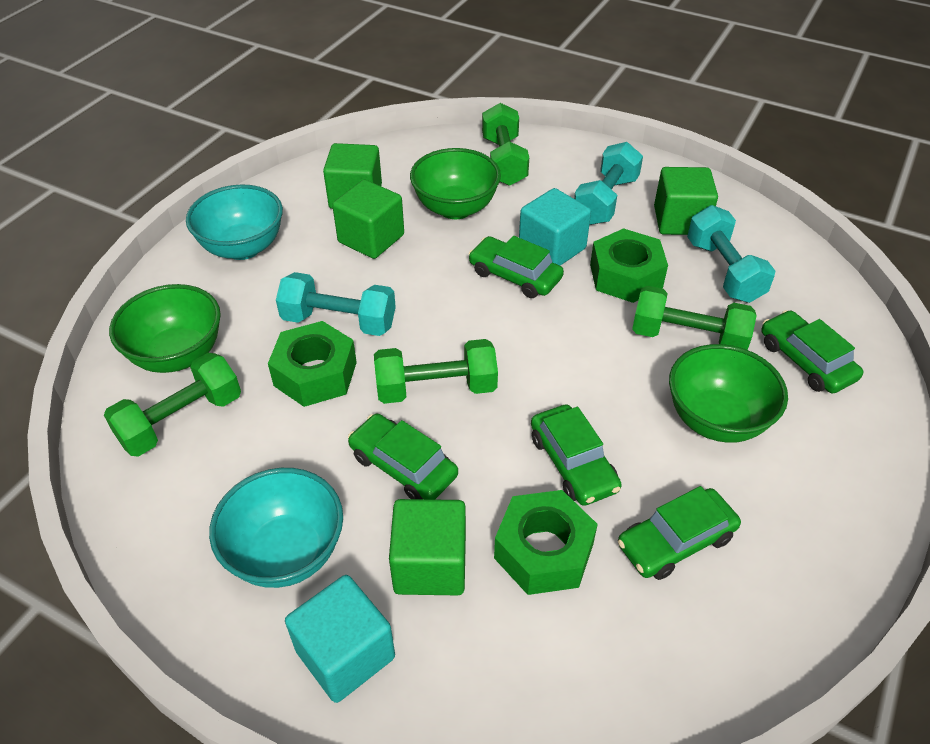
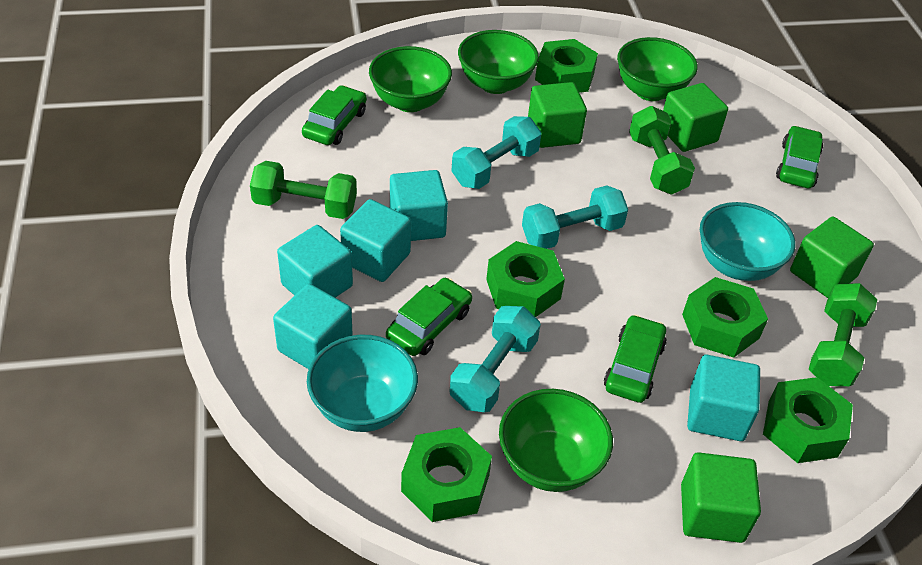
green bowl: [109,284,221,373] [410,148,501,219] [669,344,788,443] = 3 -> [369,46,452,112] [458,30,539,94] [499,389,613,492] [617,37,698,101] = 4
green car: [348,414,458,500] [468,236,564,298] [531,404,622,506] [618,486,741,580] [761,310,863,393] = 5 -> [302,85,367,145] [386,278,472,356] [604,315,667,403] [776,126,823,188] = 4
green dumbbell: [104,353,241,457] [374,339,498,404] [482,103,529,186] [632,286,757,350] = 4 -> [250,161,357,219] [629,106,695,195] [809,283,878,386] = 3
green nut: [268,321,357,407] [494,490,598,595] [590,228,668,303] = 3 -> [401,427,492,522] [486,241,565,317] [535,39,598,93] [682,277,768,358] [763,377,853,463] = 5
turquoise cube: [285,575,395,703] [519,188,591,266] = 2 -> [273,284,353,369] [277,225,353,298] [340,199,411,282] [390,170,448,241] [687,355,760,441] = 5

